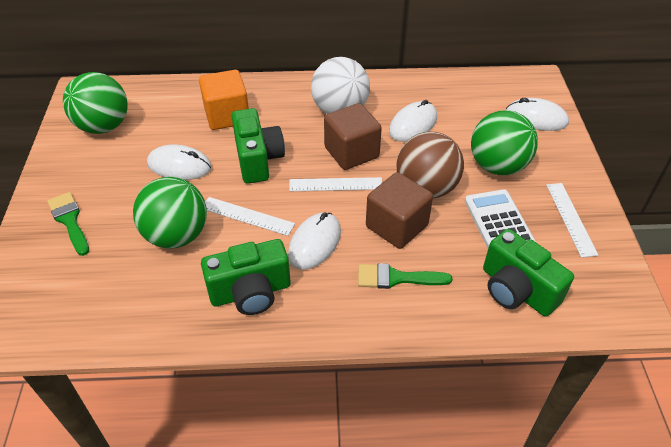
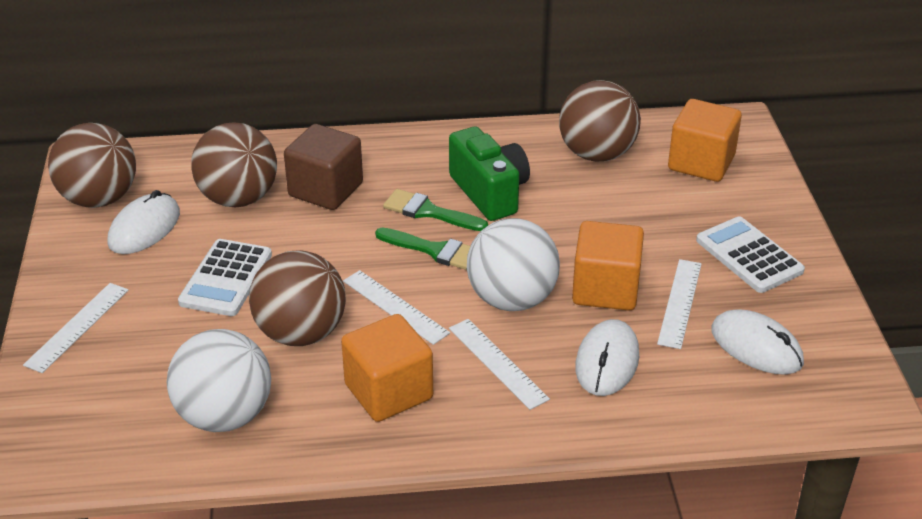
brown ball: [396,132,464,199] = 1 -> [48,123,136,208] [191,123,277,208] [249,250,346,346] [559,80,641,162] = 4
brown cube: [324,103,382,170] [366,172,433,249] = 2 -> [284,124,363,210] = 1
green ball: [63,72,128,134] [133,177,207,248] [471,110,538,175] = 3 -> none = 0
green camera: [201,239,291,315] [232,108,285,184] [483,229,574,317] = 3 -> [449,127,530,221] = 1
orange cube: [199,70,249,130] = 1 -> [341,314,433,422] [572,221,644,310] [668,99,742,182] = 3
white ball: [311,57,370,114] = 1 -> [167,329,271,432] [467,218,560,311] = 2
white calculator: [465,189,536,248] = 1 -> [178,239,272,316] [696,216,805,293] = 2
white mouse: [147,144,212,180] [288,212,341,270] [389,100,437,142] [506,98,569,131] = 4 -> [108,190,180,254] [575,319,639,396] [711,310,804,375] = 3
white ruler: [205,197,295,236] [289,177,382,191] [546,183,598,258] = 3 -> [23,283,129,373] [343,270,450,345] [449,319,550,410] [657,259,702,349] = 4

